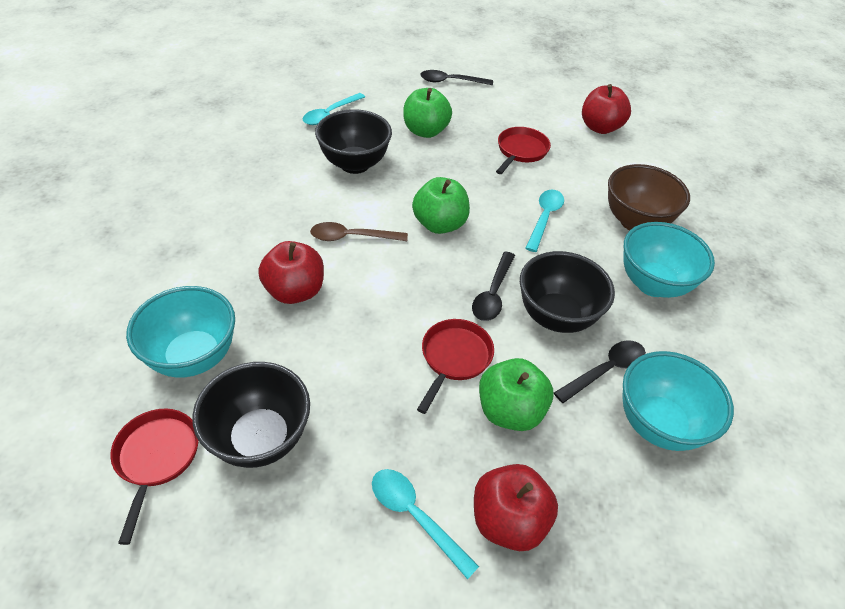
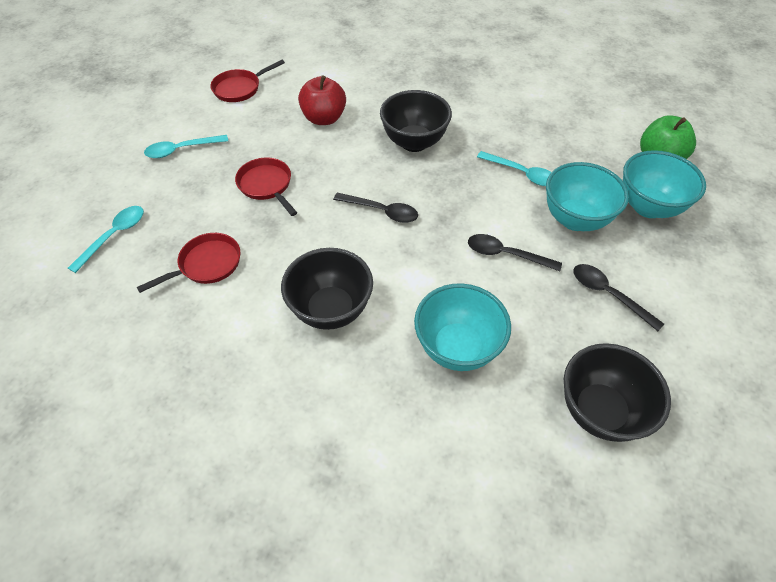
brown bowl: [608,164,690,230] = 1 -> none = 0
brown spoon: [310,222,408,241] = 1 -> none = 0
green apple: [403,88,452,138] [412,177,470,234] [479,358,553,431] = 3 -> [640,115,696,159] = 1
red apple: [258,241,324,304] [474,464,558,551] [582,84,631,134] = 3 -> [298,75,346,125] = 1

